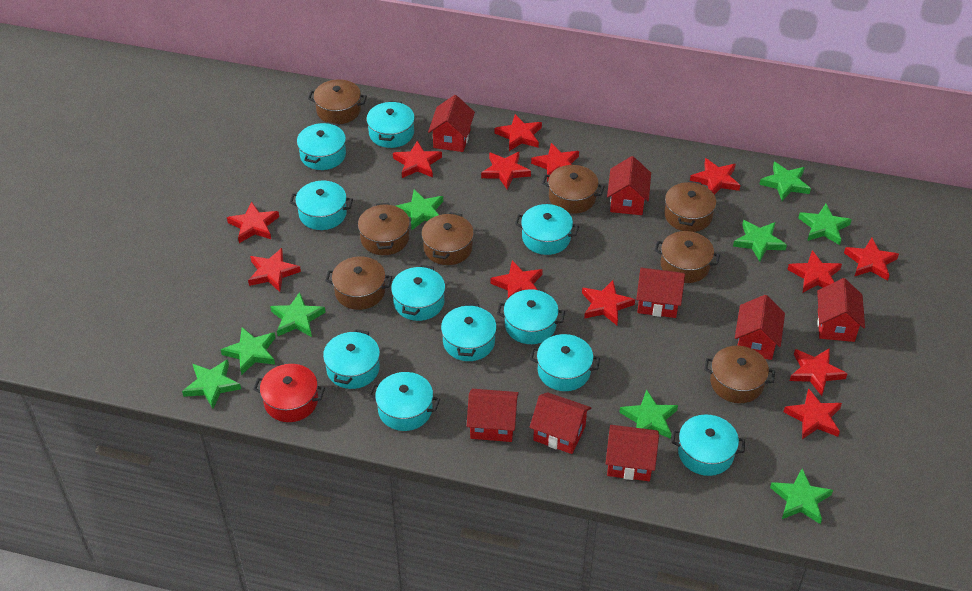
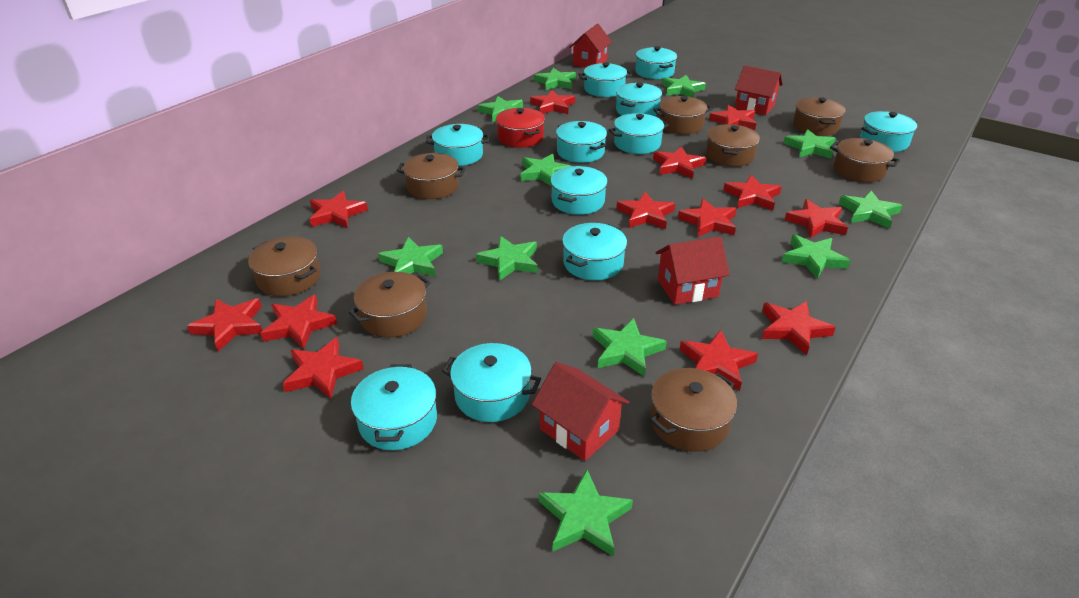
green star: [182,359,241,409] [221,327,275,375] [270,292,326,337] [396,190,443,231] [619,390,678,439] [733,220,787,262] [759,162,811,201] [770,469,833,524] [798,204,852,245] = 9 -> [378,237,443,276] [476,236,538,281] [478,96,523,122] [520,153,571,187] [534,68,576,90] [539,470,633,557] [593,318,667,377] [662,75,706,98] [781,234,851,279] [783,129,836,159] [839,191,902,229] = 11
red house: [428,95,475,152] [467,389,519,442] [529,392,591,454] [605,425,659,481] [607,156,651,215] [636,268,685,318] [735,295,785,360] [817,278,865,342] = 8 -> [532,362,630,461] [569,24,612,68] [656,236,730,305] [735,65,783,115] = 4

